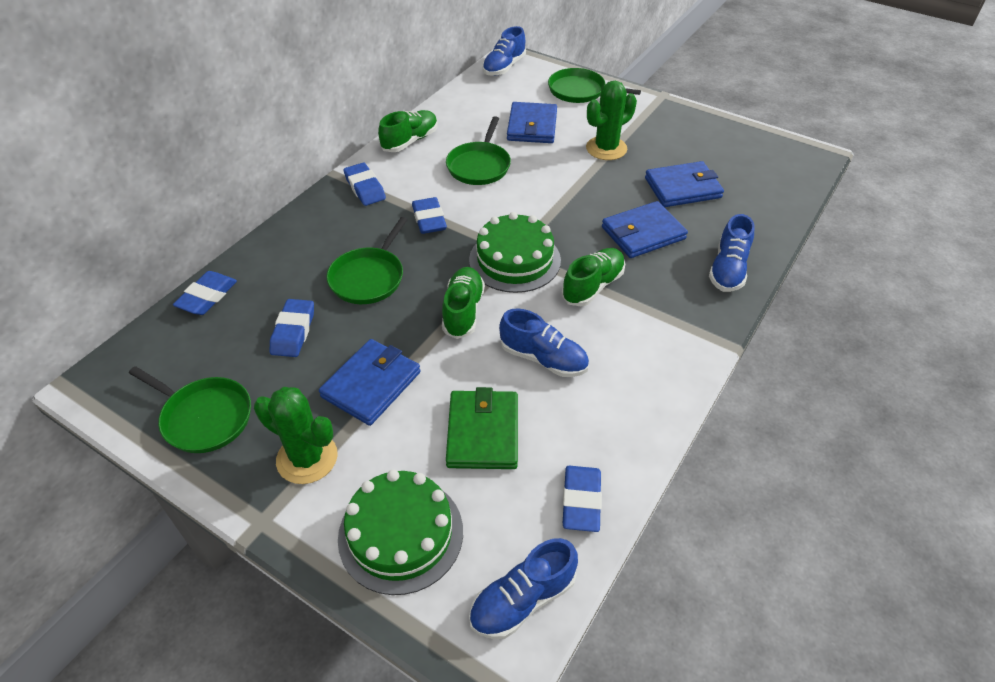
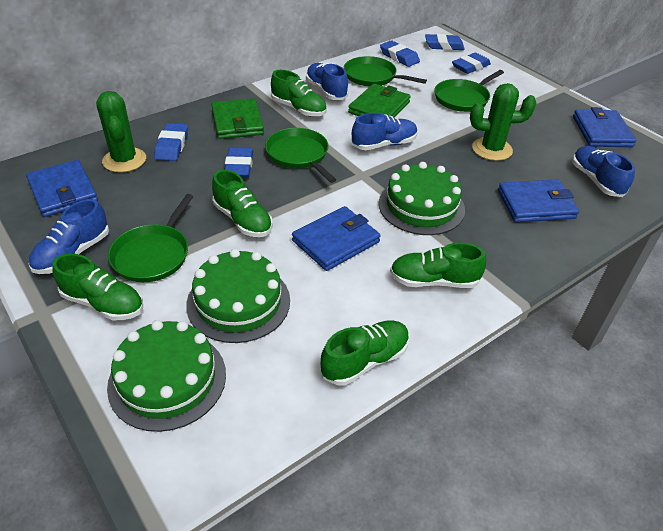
green cake: [338,470,463,595] [469,212,561,293] = 2 -> [107,320,226,432] [186,249,290,343] [379,162,465,235] = 3
green shoe: [378,110,438,152] [442,267,485,339] [562,248,625,306] = 3 -> [52,253,143,320] [212,170,273,237] [271,70,326,117] [321,320,409,385] [390,243,486,288] = 5
green wallet: [446,387,518,469] = 1 -> [211,98,264,139] [348,84,411,118] = 2

